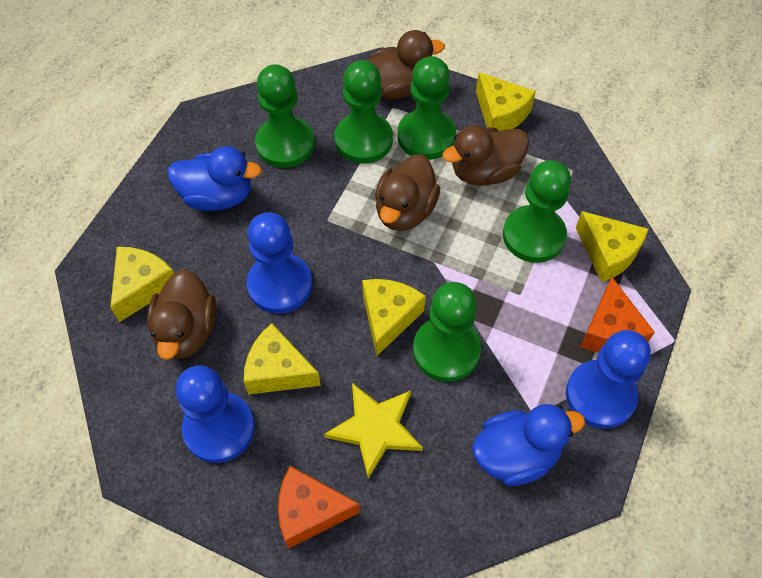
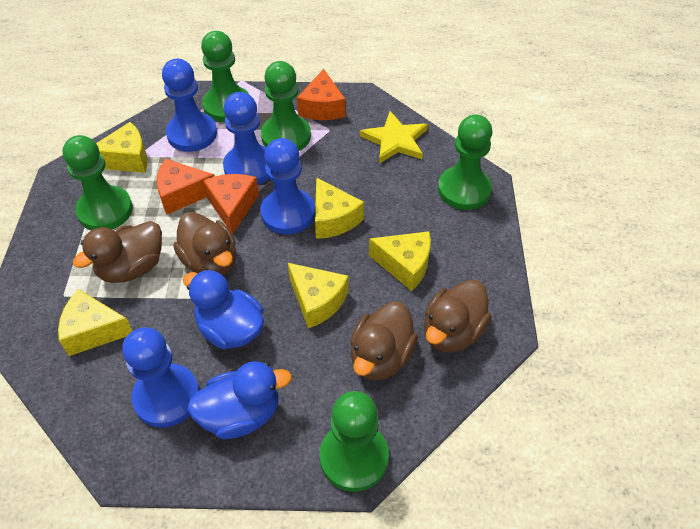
blue pawn: [176,365,255,463] [247,212,312,314] [566,330,651,429] = 3 -> [122,327,199,428] [162,59,217,152] [223,92,269,185] [260,138,315,234] = 4
orange cheese: [278,466,360,549] [580,277,655,352] = 2 -> [157,158,215,214] [203,174,259,235] [297,69,345,120] = 3

